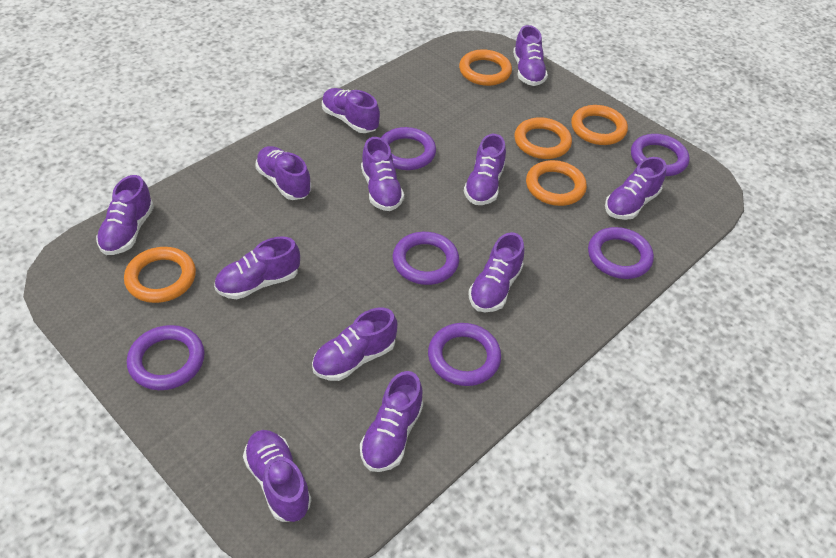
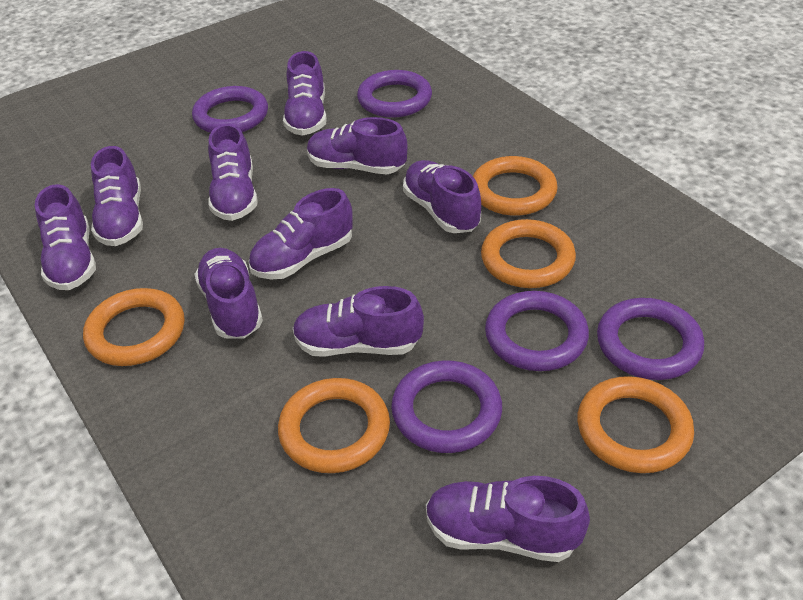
purple ring: [127,325,205,390] [381,127,436,170] [393,232,459,285] [428,323,501,386] [588,227,654,279] [631,134,689,176] = 6 -> [192,86,268,133] [357,70,432,118] [391,360,502,453] [485,291,589,371] [597,298,704,380] = 5
purple shoe: [96,175,154,255] [214,236,300,299] [243,430,311,522] [255,146,311,200] [312,308,397,381] [322,88,380,133] [360,371,423,472] [361,137,404,211] [464,134,506,205] [468,232,524,312] [513,25,548,86] [605,157,666,220] = 12 -> [35,184,96,290] [91,146,143,246] [194,248,263,339] [208,123,257,221] [248,188,353,279] [283,51,327,136] [293,286,424,357] [307,117,407,174] [403,160,481,233] [426,476,590,562] = 10

